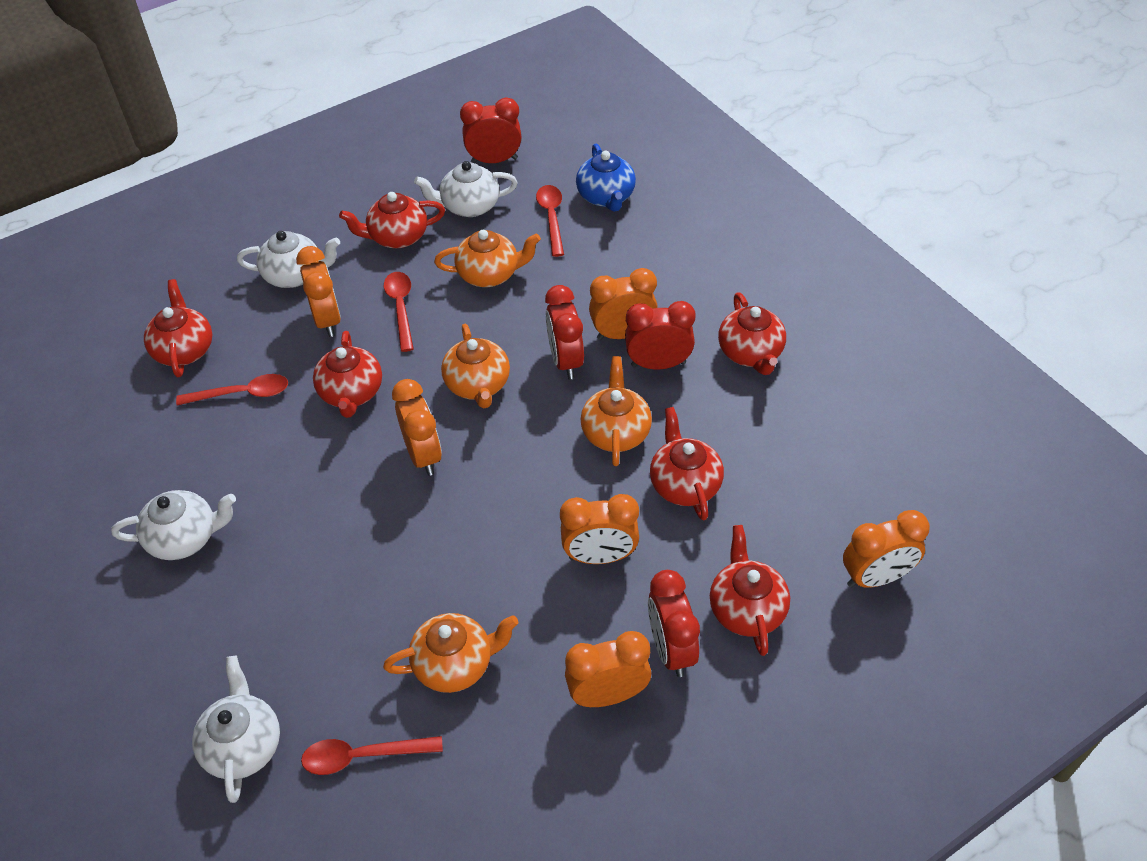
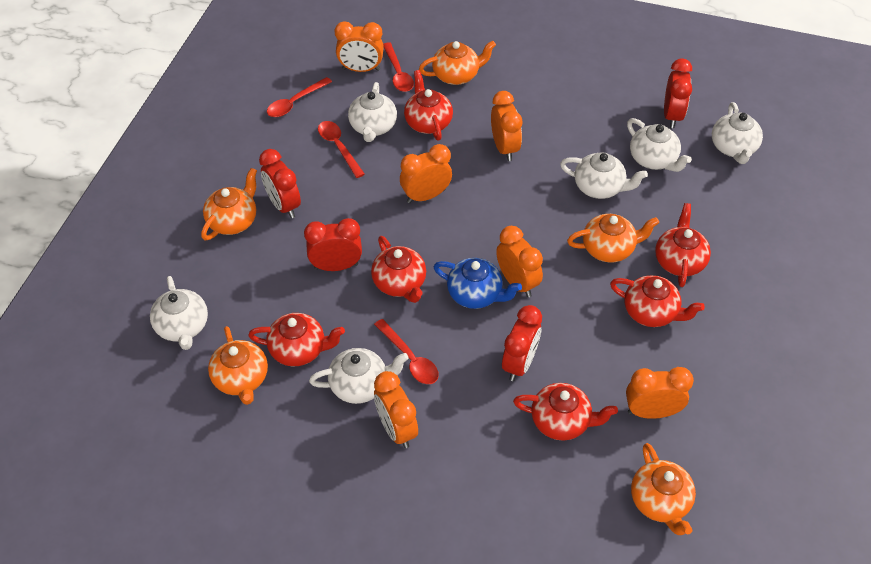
orange teapot: [383,613,519,693] [434,230,541,287] [441,324,510,408] [581,356,652,466] = 4 -> [201,168,257,240] [208,326,268,405] [419,41,496,85] [567,214,659,263] [631,443,696,535] = 5
white teapot: [111,490,236,560] [192,656,280,803] [237,231,340,288] [414,161,518,217] = 4 -> [150,276,208,350] [309,348,409,404] [348,82,397,142] [560,152,648,199] [627,118,692,172] [712,102,763,164] = 6

